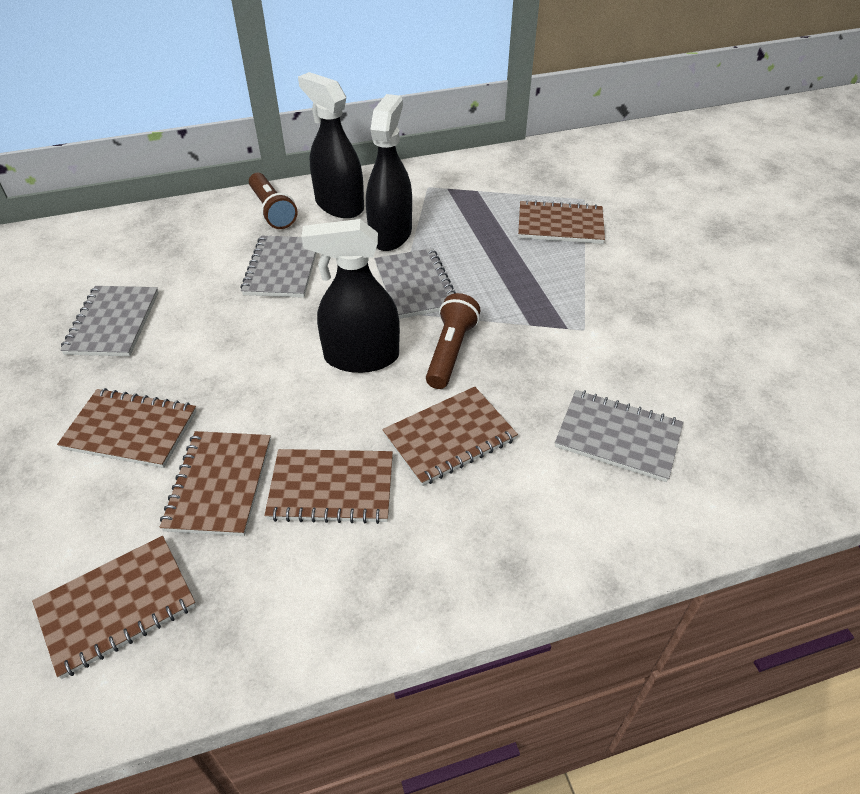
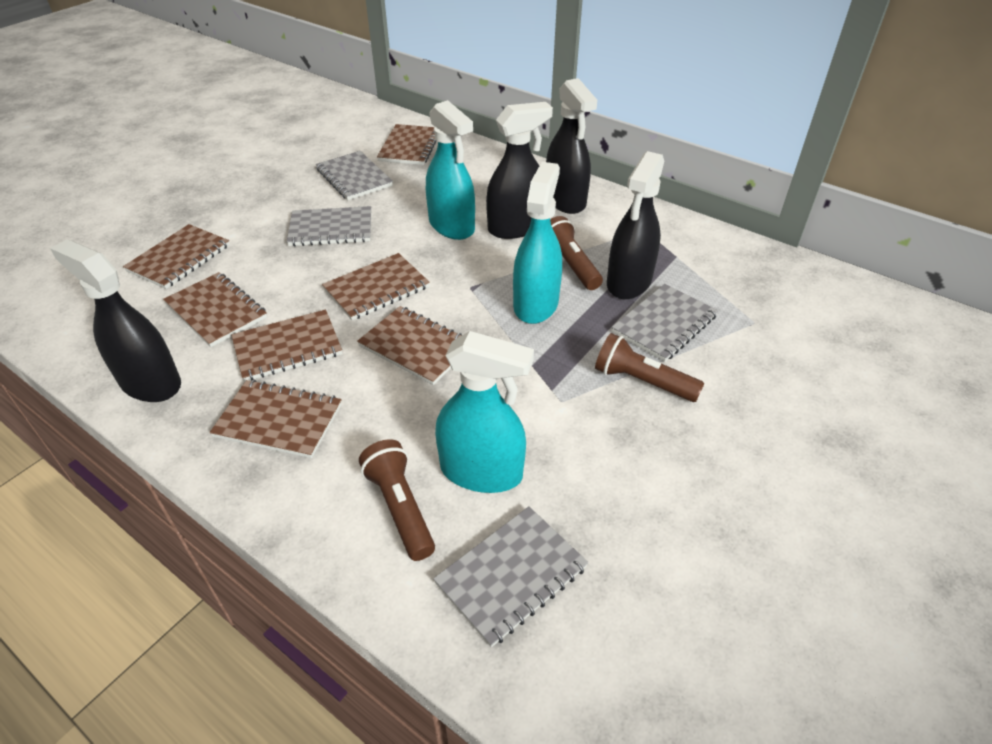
black spray bottle: [298,72,364,218] [302,219,400,373] [366,94,412,251] = 3 -> [50,239,181,402] [486,102,553,239] [546,78,597,214] [607,151,664,299] = 4
brown flashlight: [249,173,298,229] [426,293,481,389] = 2 -> [359,439,435,561] [550,216,603,290] [595,333,704,402] = 3
brown notebook: [32,536,196,679] [57,388,197,468] [160,431,271,536] [264,449,393,524] [382,387,518,486] [518,200,605,244] = 6 -> [123,224,230,289] [163,272,267,347] [210,380,342,458] [231,310,342,382] [322,253,430,321] [357,306,462,385] [377,124,436,165] = 7
turquoise spray bottle: none = 0 -> [426,100,475,240] [435,331,534,493] [513,162,562,324] = 3

